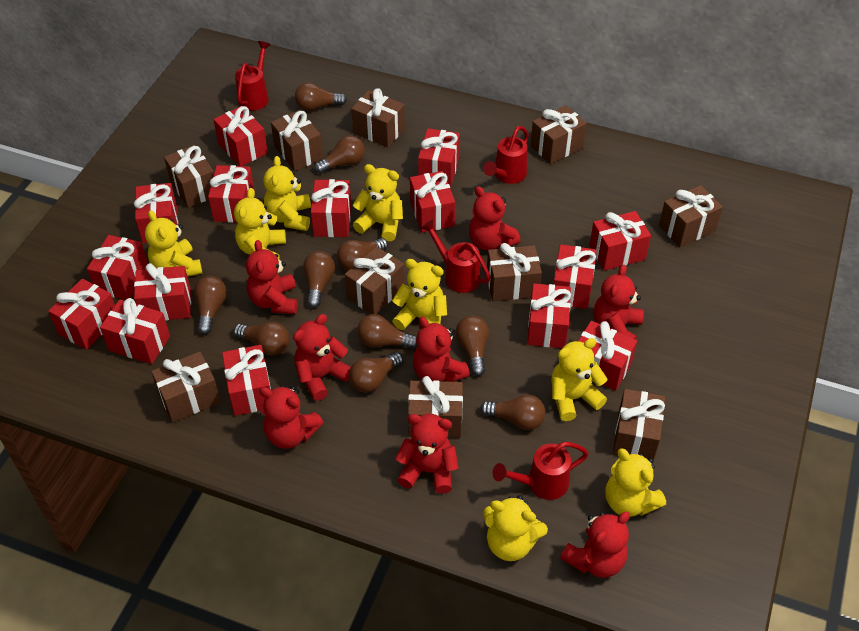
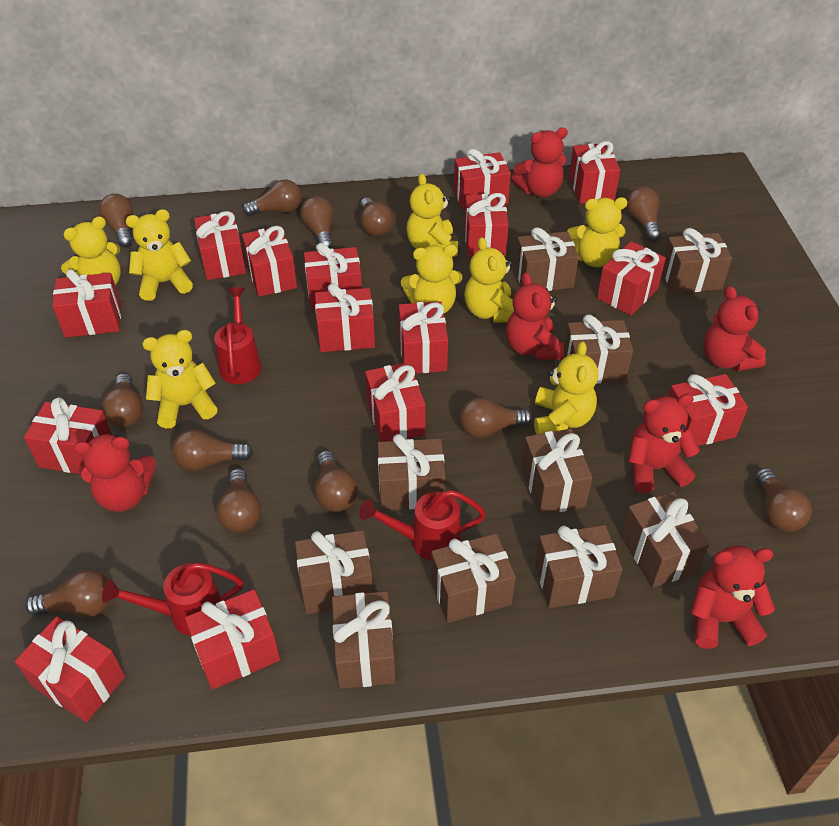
brown light bulb: [194,276,227,334] [234,322,289,356] [295,83,347,111] [303,251,335,308] [314,135,365,174] [337,237,388,271] [349,352,403,393] [357,314,417,349] [455,316,489,376] [480,395,546,430] = 10 -> [25,569,110,618] [99,194,133,247] [101,374,143,428] [172,430,253,471] [216,469,261,533] [243,180,302,216] [300,196,334,249] [315,451,358,512] [360,198,394,236] [460,398,532,438] [626,187,661,241] [755,468,812,532] = 12
red teddy bear: [246,240,298,314] [259,386,324,449] [293,314,351,401] [395,414,459,494] [413,317,470,382] [469,186,520,251] [560,512,630,578] [593,265,644,340] = 8 -> [73,433,156,512] [506,272,564,360] [511,127,568,197] [628,394,700,493] [691,545,775,649] [704,286,766,371] = 6
red watering can: [235,41,271,111] [421,220,491,293] [483,126,529,184] [492,442,589,500] = 4 -> [102,562,243,636] [214,287,262,384] [359,490,486,561] = 3

